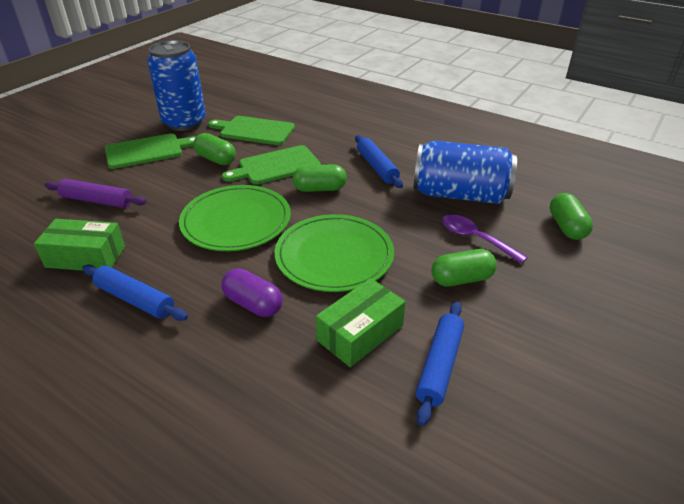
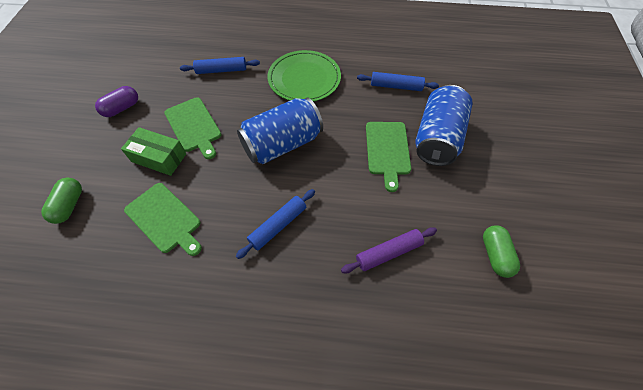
green box: [34,219,125,271] [316,278,405,367] = 2 -> [121,127,186,176] = 1
green capsule: [193,133,236,165] [292,164,347,192] [431,249,497,286] [550,193,593,240] = 4 -> [41,178,82,224] [483,225,520,278] = 2
green plate: [179,185,291,251] [275,214,394,292] = 2 -> [268,50,341,102] = 1
purple spoon: [442,214,528,264] = 1 -> none = 0

